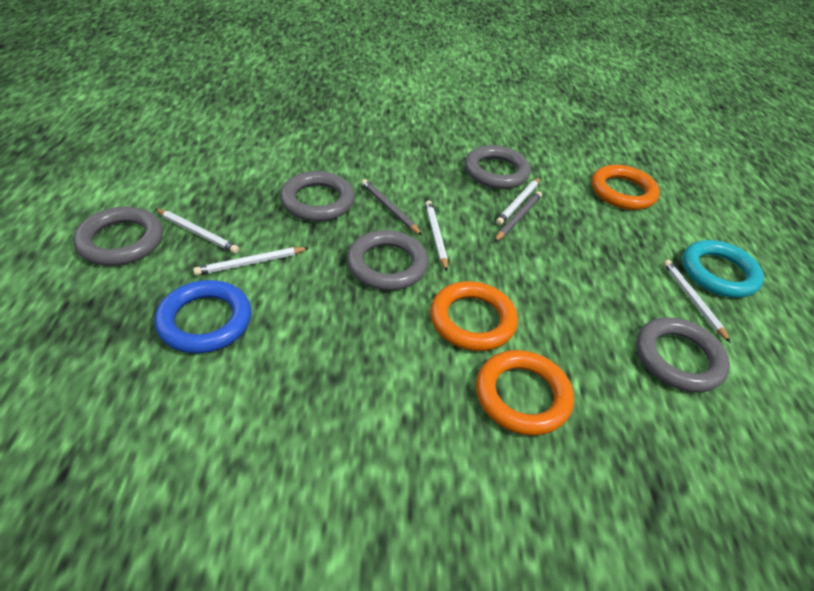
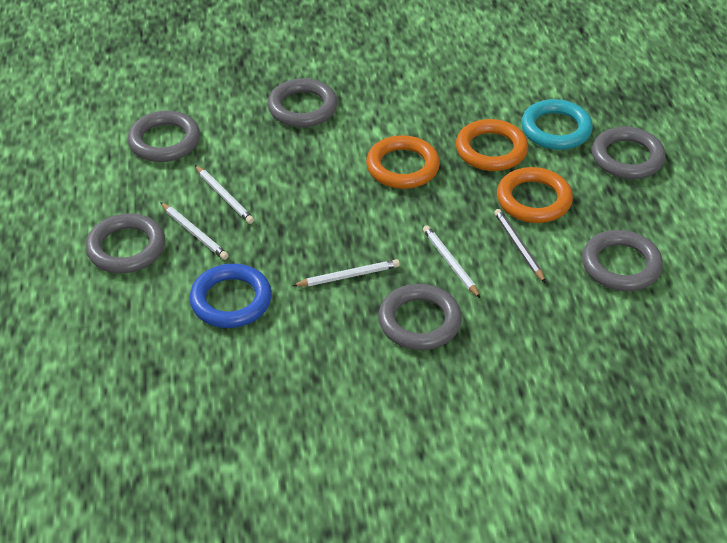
grey pencil: [361,179,422,235] [494,191,542,242] = 2 -> [494,209,546,283] = 1
grey ring: [73,206,163,266] [280,171,354,221] [347,230,428,290] [464,145,530,189] [636,317,730,392] = 5 -> [86,213,165,273] [128,111,200,162] [268,78,337,127] [378,284,462,350] [582,230,663,291] [592,127,666,179] = 6
white pencil: [155,209,239,254] [193,247,309,276] [425,200,448,271] [496,178,540,225] [663,260,731,343] = 5 -> [160,202,229,260] [195,165,254,224] [292,259,400,286] [423,225,480,298] = 4

